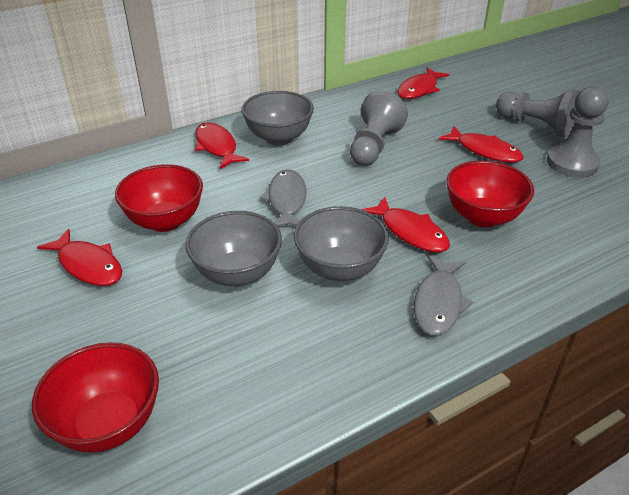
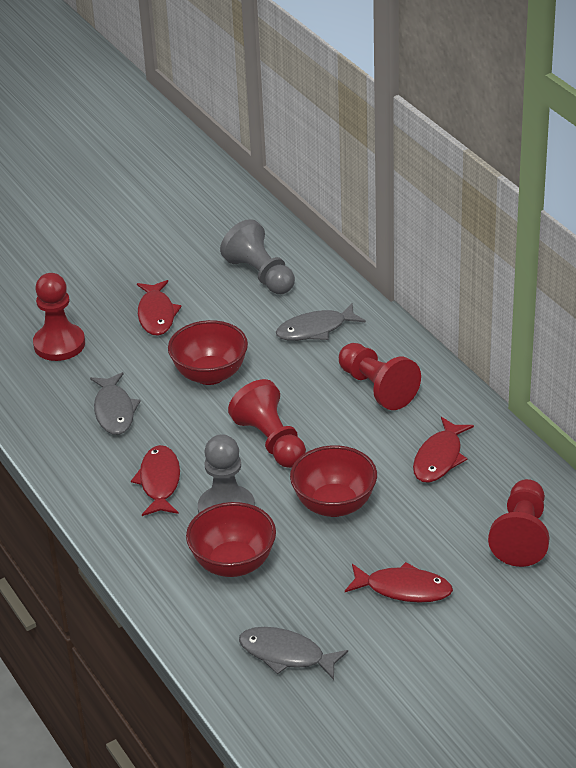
grey bowl: [185,211,282,287] [242,91,314,146] [294,206,389,281] = 3 -> none = 0
grey fish: [260,169,307,227] [414,255,473,336] = 2 -> [90,372,141,435] [239,627,348,680] [276,303,366,341] = 3
grey pawn: [350,90,408,166] [496,89,580,138] [547,86,609,178] = 3 -> [198,434,255,514] [220,219,295,294] = 2
red fish: [37,229,122,286] [195,122,249,169] [362,197,450,252] [397,68,449,99] [438,126,524,163] = 5 -> [131,445,180,516] [137,280,182,336] [345,562,453,603] [413,417,474,483] = 4
red pawn: none = 0 -> [33,273,85,361] [228,379,306,468] [339,343,421,410] [488,479,549,567] = 4

